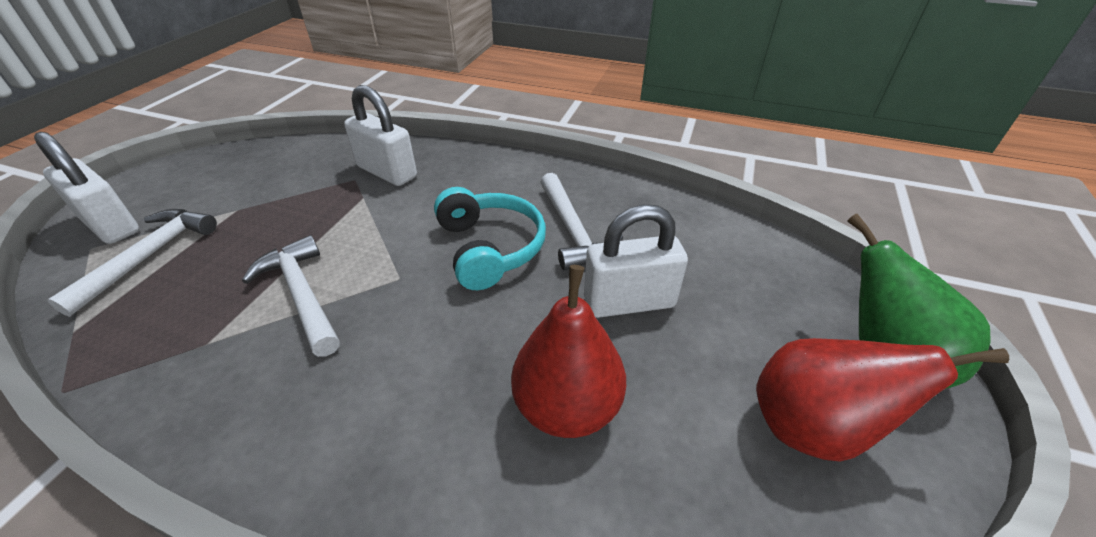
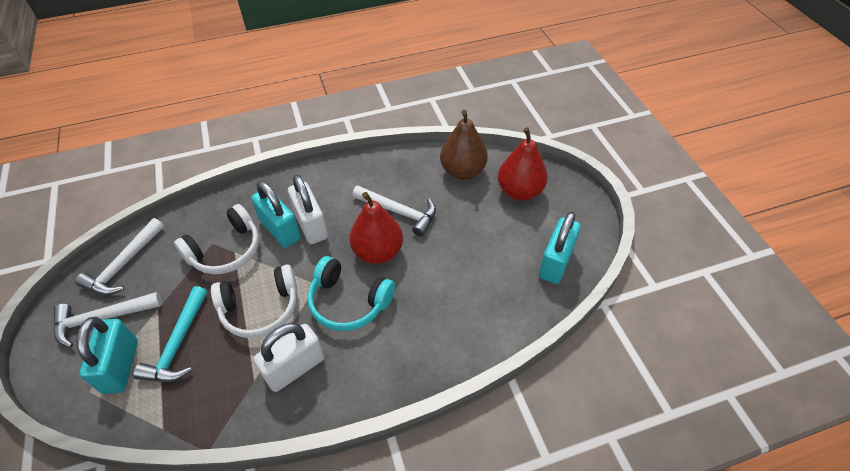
brown pear: none = 0 -> [440,110,488,180] = 1
green pear: [847,214,991,389] = 1 -> none = 0
turquoise hammer: none = 0 -> [133,286,207,382] = 1
turquoise padlock: none = 0 -> [77,317,138,394] [251,181,301,248] [539,212,581,284] = 3
white headphones: none = 0 -> [174,204,259,274] [211,264,298,338] = 2
white padlock: [34,132,139,244] [344,85,417,186] [584,204,688,318] = 3 -> [254,323,324,392] [288,175,328,244] = 2

